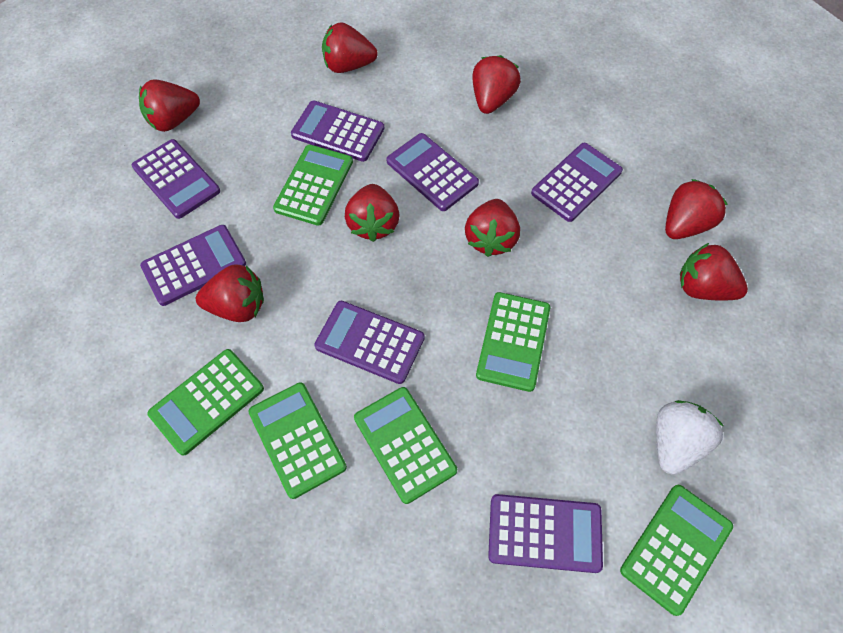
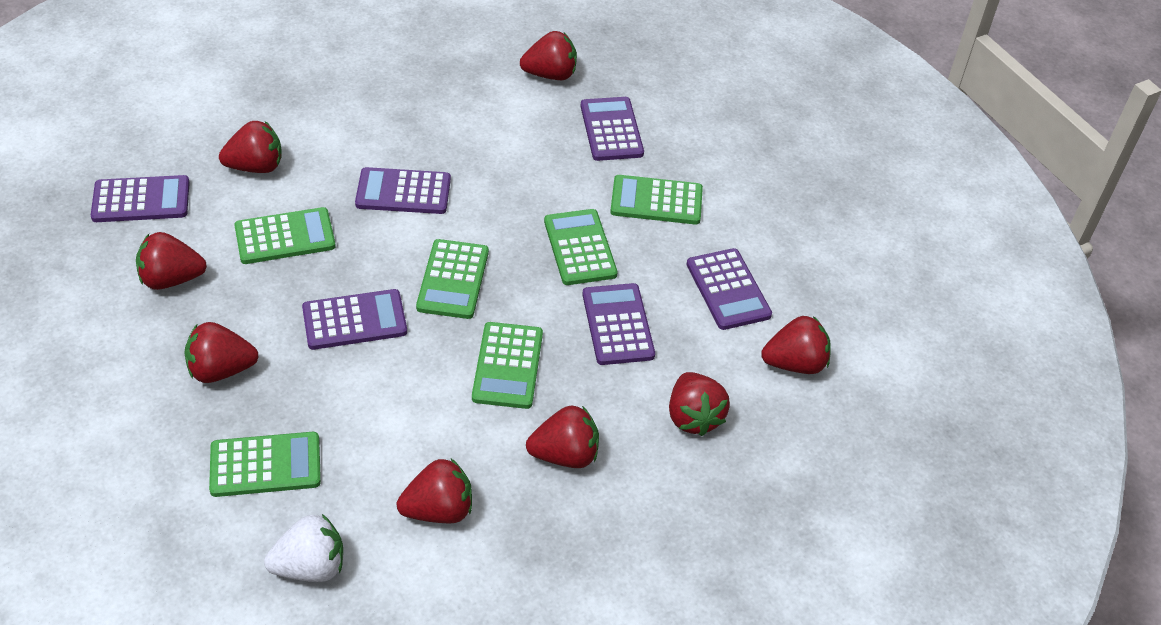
purple calculator: [132,139,220,219] [140,225,246,306] [291,101,384,162] [314,301,425,384] [386,133,479,211] [488,494,603,573] [531,143,623,222] = 7 -> [91,175,190,222] [302,289,407,350] [355,167,451,214] [580,97,644,161] [582,283,655,365] [686,248,772,330] = 6

